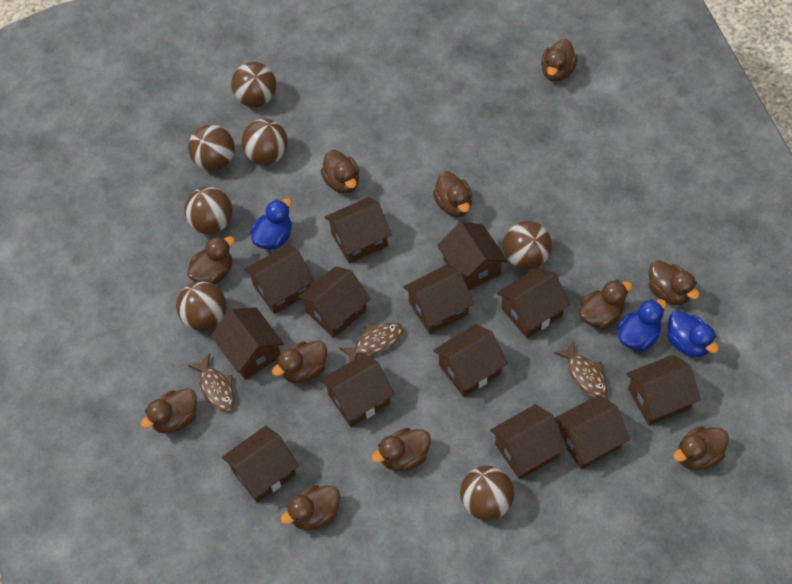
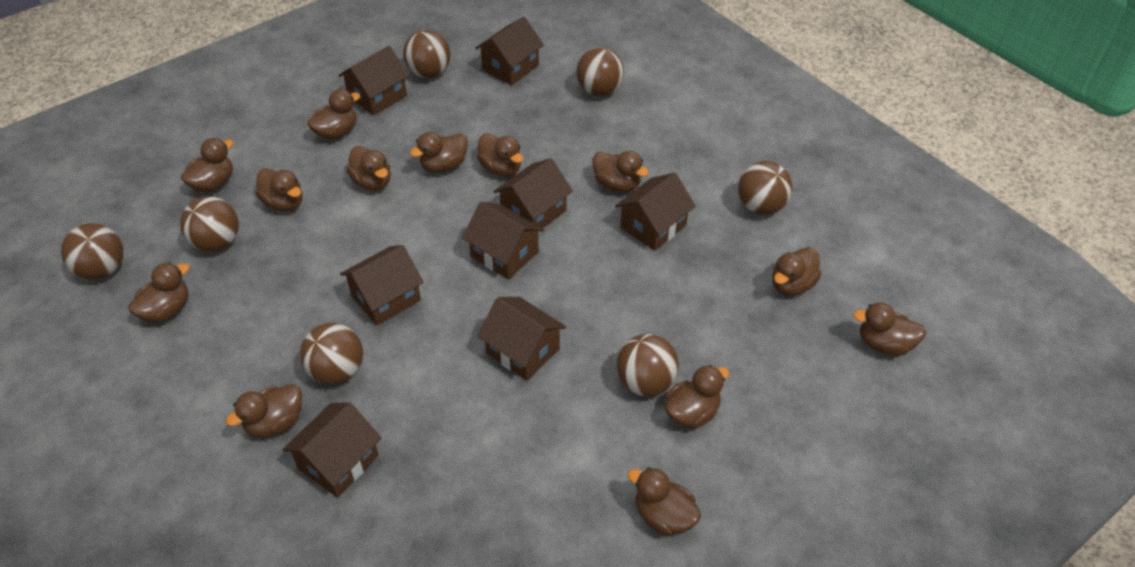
blue duck: [250,198,292,250] [617,299,667,350] [667,311,719,357] = 3 -> none = 0
brown duck: [141,388,197,434] [187,236,235,285] [272,341,327,383] [280,485,340,530] [320,150,359,194] [372,428,431,471] [433,171,472,217] [541,39,578,82] [579,280,632,329] [648,260,700,305] [673,426,729,470] = 11 -> [128,262,190,322] [181,138,234,192] [226,384,302,438] [256,168,303,211] [307,89,360,139] [346,146,391,190] [410,132,468,173] [477,133,523,176] [592,151,649,192] [628,467,701,536] [665,365,729,428] [772,247,821,296] [853,302,926,356] = 13
brown fish: [187,354,235,412] [339,323,404,362] [554,341,608,397] = 3 -> none = 0
brown house: [211,307,284,380] [222,426,299,503] [245,245,315,314] [298,266,371,338] [321,354,395,427] [325,197,392,264] [403,265,474,334] [433,324,508,397] [437,222,508,290] [490,404,567,480] [497,267,570,338] [555,395,630,469] [626,354,701,426] = 13 -> [283,402,381,498] [338,46,409,115] [340,245,424,325] [462,202,544,280] [475,17,544,85] [477,297,566,381] [493,158,573,232] [615,173,696,251] = 8

